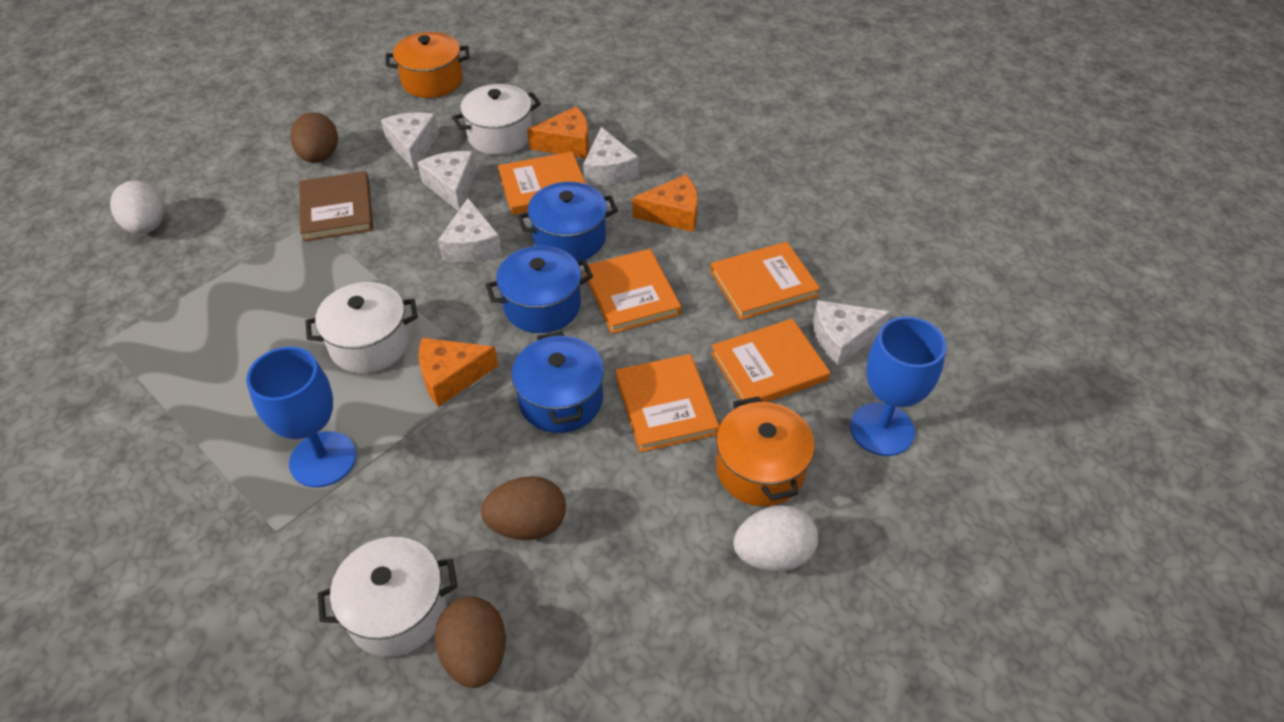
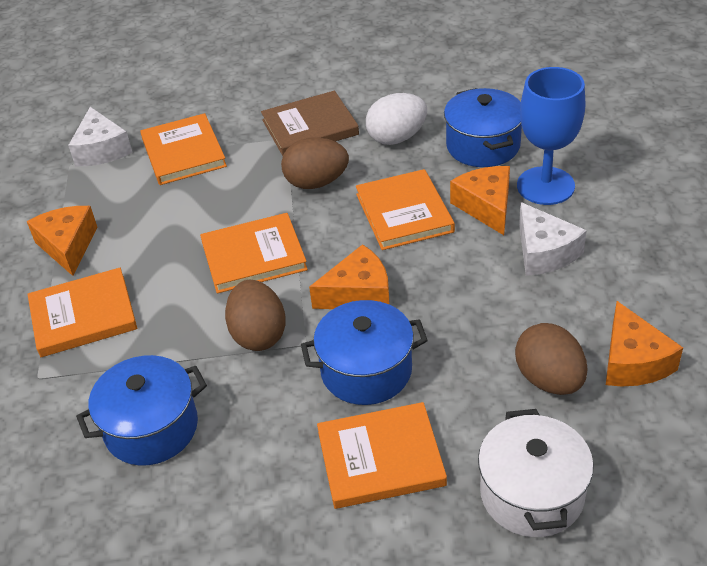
blue goblet: [246,347,356,488] [850,317,946,456] = 2 -> [517,67,585,205] = 1
orange cheese: [419,338,498,407] [527,107,589,158] [632,174,698,232] = 3 -> [27,206,97,276] [309,244,390,309] [450,166,510,235] [606,301,683,386] = 4
orange pot: [386,32,469,98] [716,396,815,506] = 2 -> none = 0
white cheese: [381,113,439,170] [417,151,476,211] [438,198,502,263] [583,127,639,185] [813,300,891,367] = 5 -> [68,107,133,166] [519,202,587,276] = 2
white egg: [110,180,165,234] [733,505,818,572] = 2 -> [366,93,427,145] = 1
white pot: [305,282,418,373] [318,537,458,656] [452,84,541,155] = 3 -> [478,409,594,537] = 1

